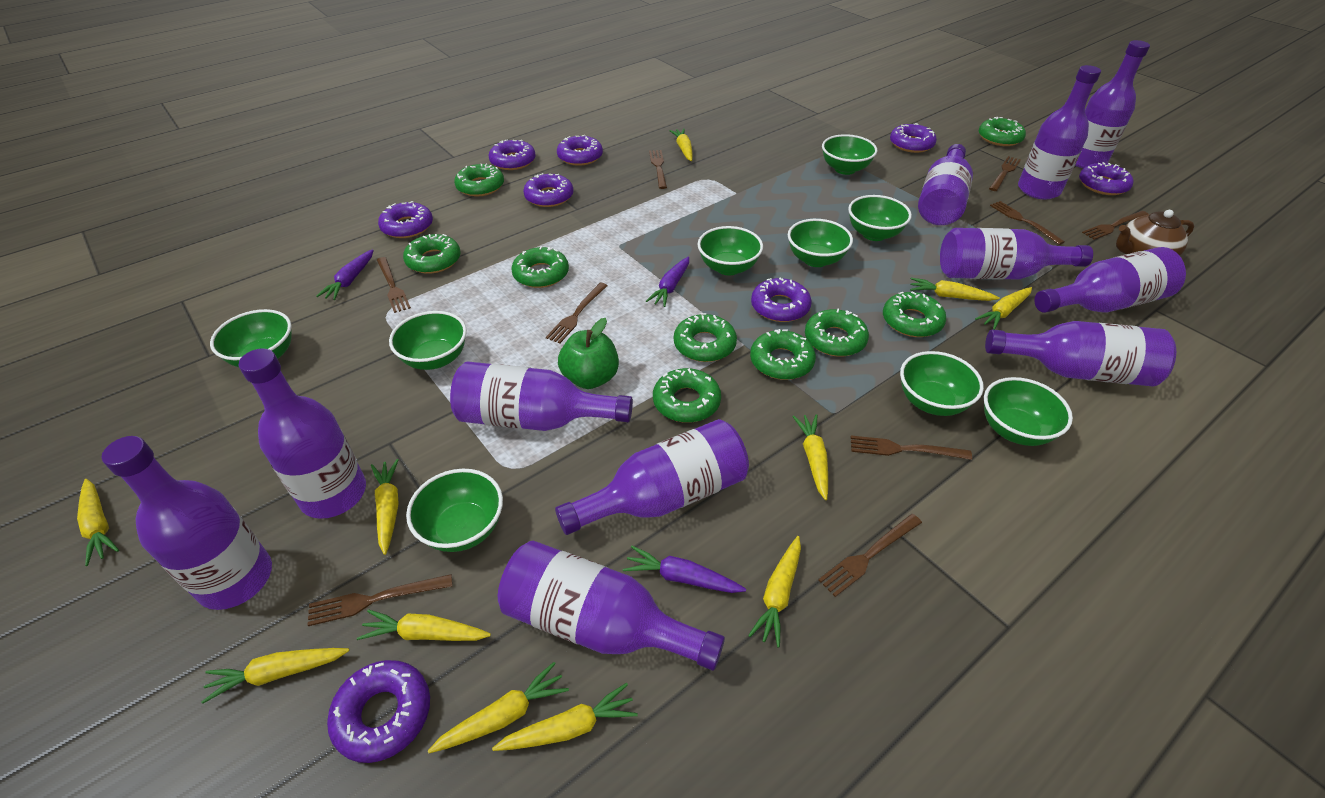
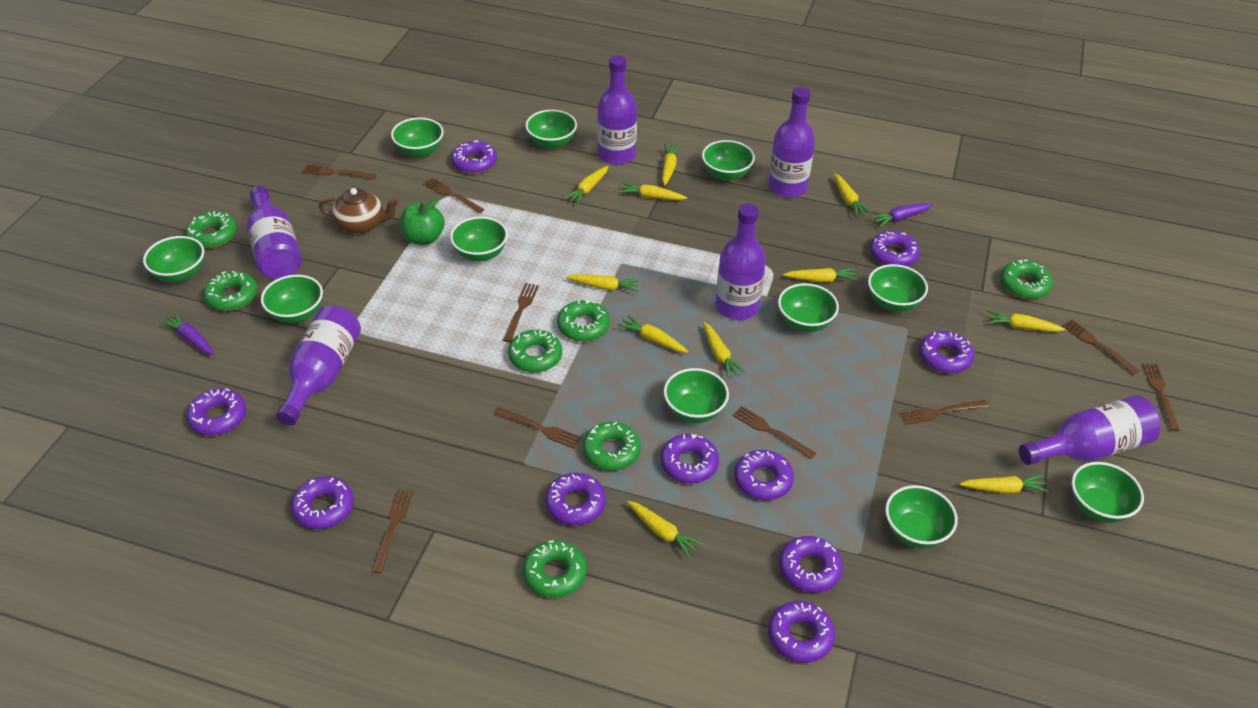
green bowl: [210,309,292,367] [389,311,467,370] [406,469,503,552] [698,226,763,276] [788,219,853,267] [822,134,877,175] [848,195,912,241] [900,351,984,416] [984,377,1073,446] = 9 -> [143,236,204,282] [261,275,323,323] [391,117,444,157] [450,217,508,261] [525,110,577,149] [664,368,729,423] [702,140,755,181] [778,283,839,332] [868,264,928,312] [885,485,958,548] [1071,462,1144,523] = 11
green donut: [403,234,461,274] [454,164,504,196] [511,246,569,288] [653,368,721,423] [674,313,737,362] [750,329,816,380] [805,308,869,357] [883,291,946,337] [979,117,1026,146] = 9 -> [186,211,237,248] [203,271,258,311] [508,330,562,372] [523,540,587,598] [557,300,610,342] [582,422,641,471] [1000,260,1053,299] = 7
purple bottle: [102,436,272,610] [239,348,366,519] [450,361,633,431] [498,541,725,671] [555,419,749,535] [918,144,973,225] [940,228,1093,280] [985,321,1176,387] [1018,65,1101,199] [1034,247,1186,313] [1075,40,1150,168] = 11 -> [247,186,302,279] [276,306,361,426] [597,55,637,165] [715,204,766,320] [768,87,815,198] [1019,395,1161,465] = 6
purple carrot: [317,249,374,300] [623,546,746,593] [646,257,689,307] = 3 -> [159,312,214,355] [871,203,933,227] = 2
purple donut: [327,660,430,763] [378,201,433,238] [489,139,536,170] [523,173,573,207] [557,135,603,166] [751,278,812,322] [890,123,937,153] [1079,162,1134,195] = 8 -> [186,389,246,436] [291,476,354,529] [451,140,497,174] [545,473,606,525] [660,434,719,483] [734,450,794,500] [768,601,835,663] [779,536,843,593] [870,231,920,266] [919,331,974,373] = 10

